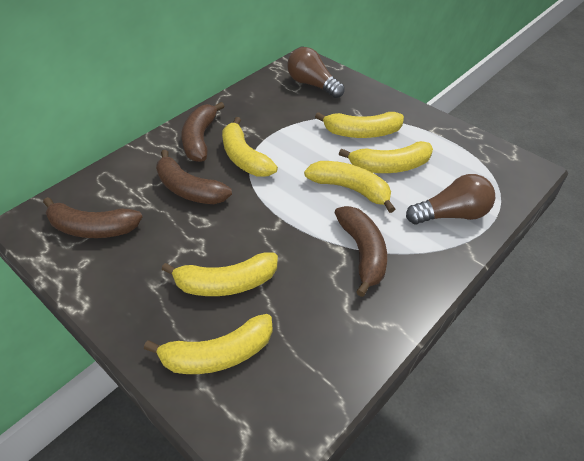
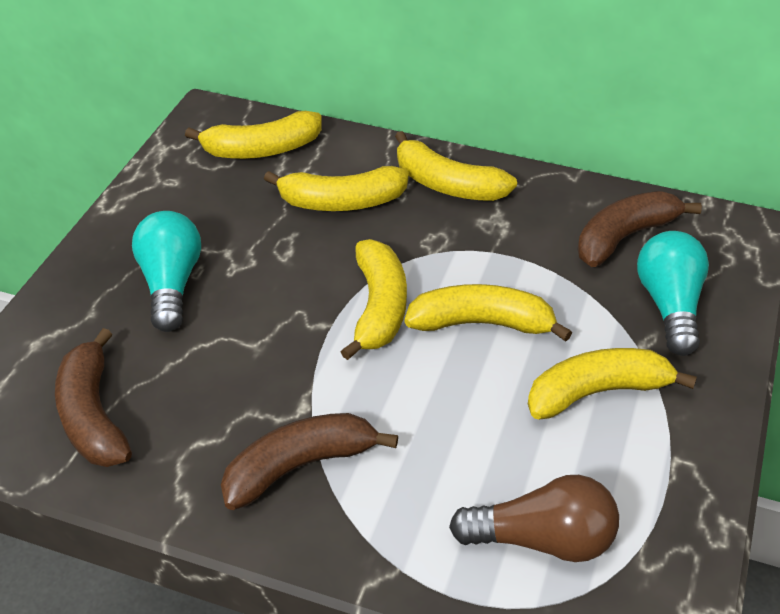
brown banana: [43,197,142,238] [156,150,232,204] [181,102,225,162] [334,206,387,297] = 4 -> [55,328,132,467] [221,413,398,510] [578,191,702,267] = 3
brown light bulb: [287,47,345,98] [406,174,495,225] = 2 -> [449,475,619,562] = 1
turquoise light bulb: none = 0 -> [132,211,201,332] [637,231,709,356] = 2

